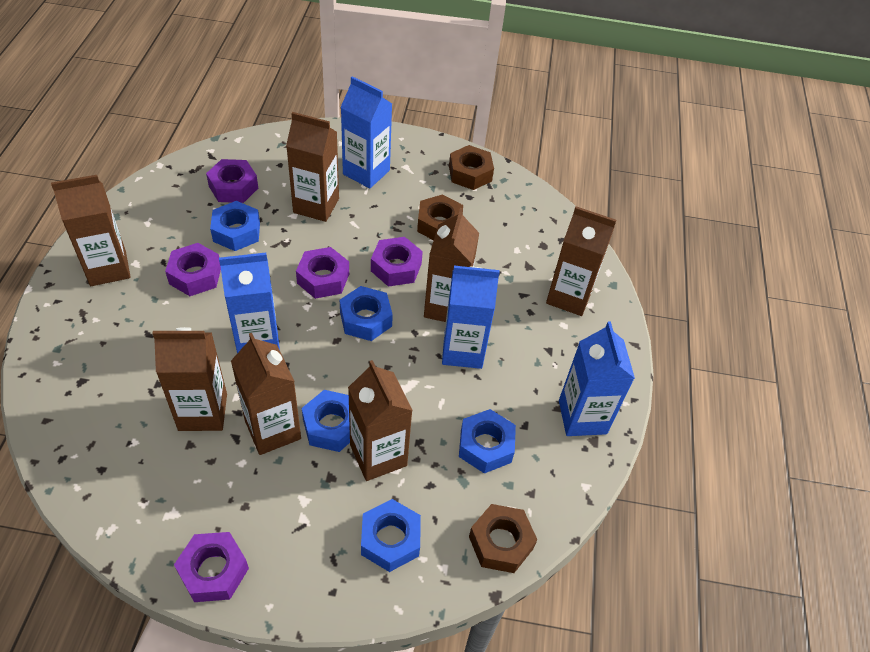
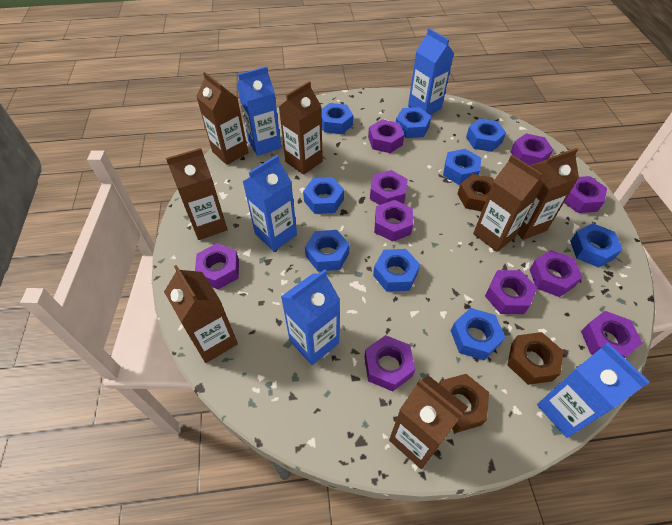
blue carton: [219,253,280,353] [341,76,392,188] [442,266,500,369] [559,322,635,436] = 4 -> [237,66,281,156] [243,155,297,251] [281,269,340,365] [408,28,454,115] [537,343,650,438] = 5
blue nut: [210,201,260,251] [302,390,350,452] [340,286,393,341] [361,499,421,572] [459,409,516,474] = 5 -> [303,177,344,214] [305,230,350,271] [321,103,353,134] [373,249,420,292] [396,107,431,138] [443,149,481,185] [451,308,505,361] [466,118,506,152] [570,223,623,268] = 9
purple nut: [165,243,221,296] [174,532,249,602] [206,159,258,203] [296,247,349,299] [371,237,423,287] = 5 -> [195,243,239,289] [364,335,415,392] [368,119,404,153] [370,170,408,205] [374,200,413,242] [485,270,537,314] [511,133,553,165] [529,250,582,297] [564,176,607,213] [581,311,642,358] = 10

